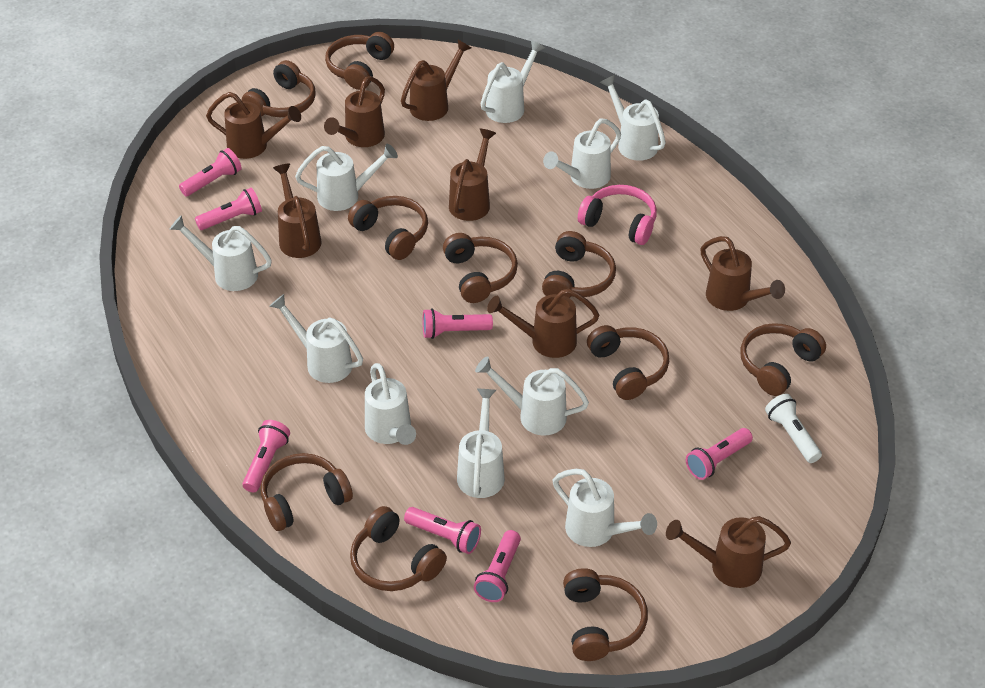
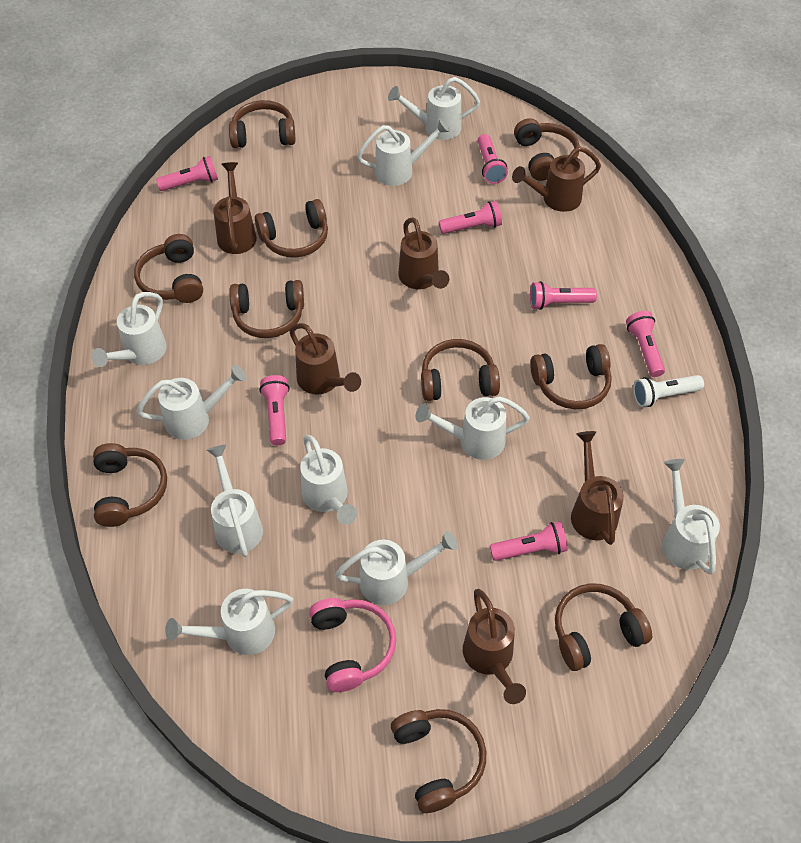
brown watering can: [206,92,301,159] [273,164,321,258] [324,76,385,147] [401,40,471,121] [449,129,496,221] [487,289,599,358] [666,516,791,588] [700,236,785,311] = 8 -> [213,162,257,254] [289,323,361,395] [399,218,449,289] [463,589,526,704] [512,146,601,212] [571,431,624,545] = 6

